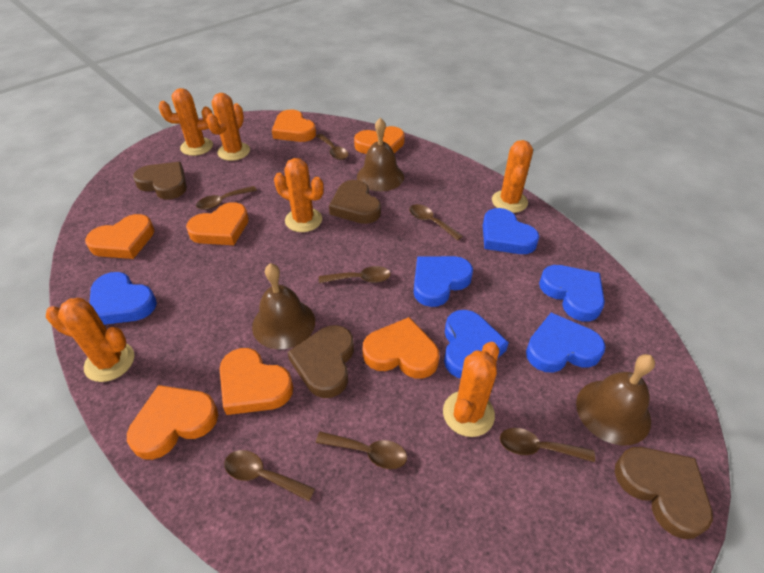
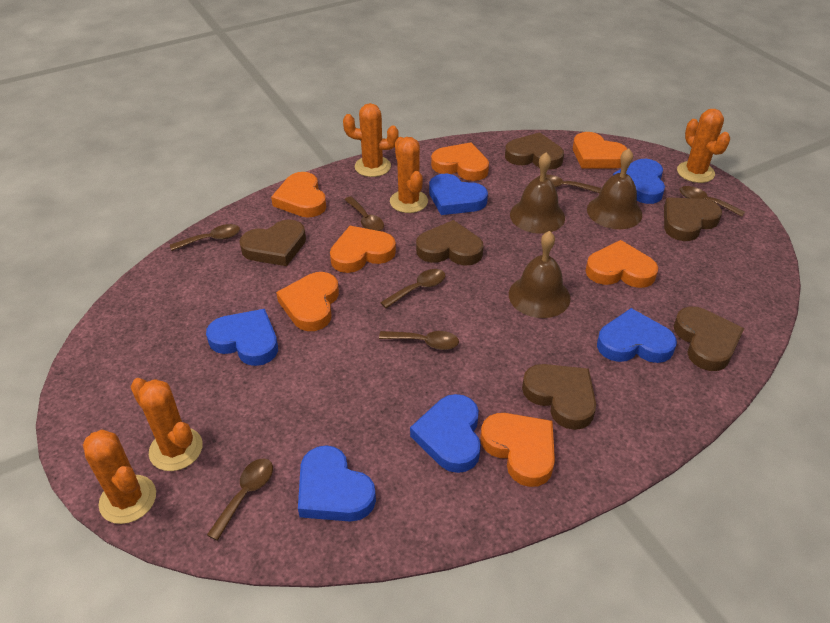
brown heart: [133,162,187,199] [287,325,354,398] [329,180,381,224] [615,447,713,539] = 4 -> [239,219,306,266] [416,220,484,266] [505,132,564,170] [522,364,596,430] [664,198,722,241] [674,307,744,371] = 6
orange cactus: [46,298,134,382] [159,88,213,156] [206,93,250,161] [274,158,324,232] [443,342,499,437] [492,140,533,213] = 6 -> [83,430,156,524] [131,378,203,471] [343,103,399,177] [390,137,428,213] [677,109,730,183] = 5

